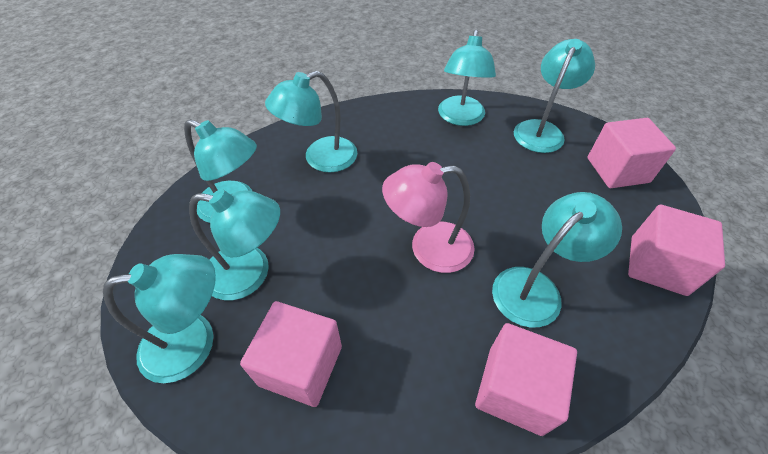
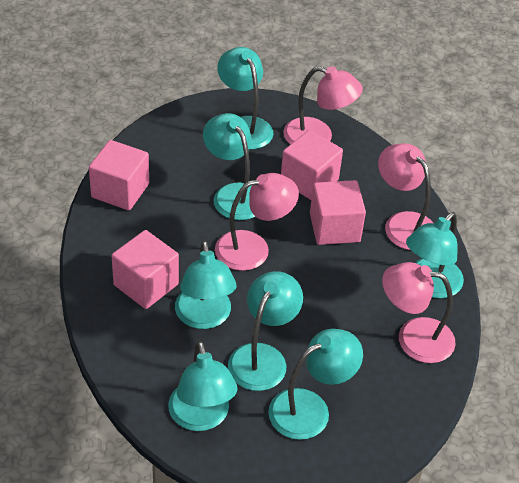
pink lamp: [382,162,475,273] = 1 -> [215,173,299,271] [283,66,363,145] [378,143,433,250] [382,262,455,363] = 4

